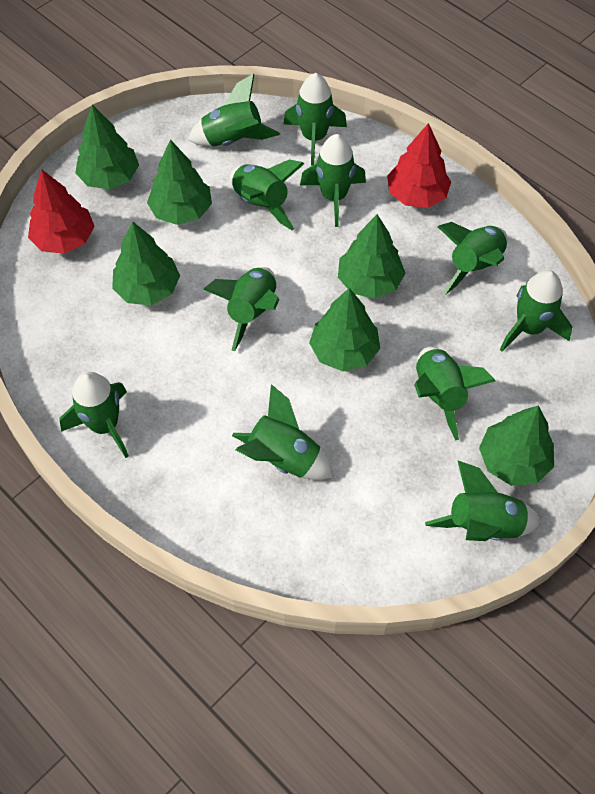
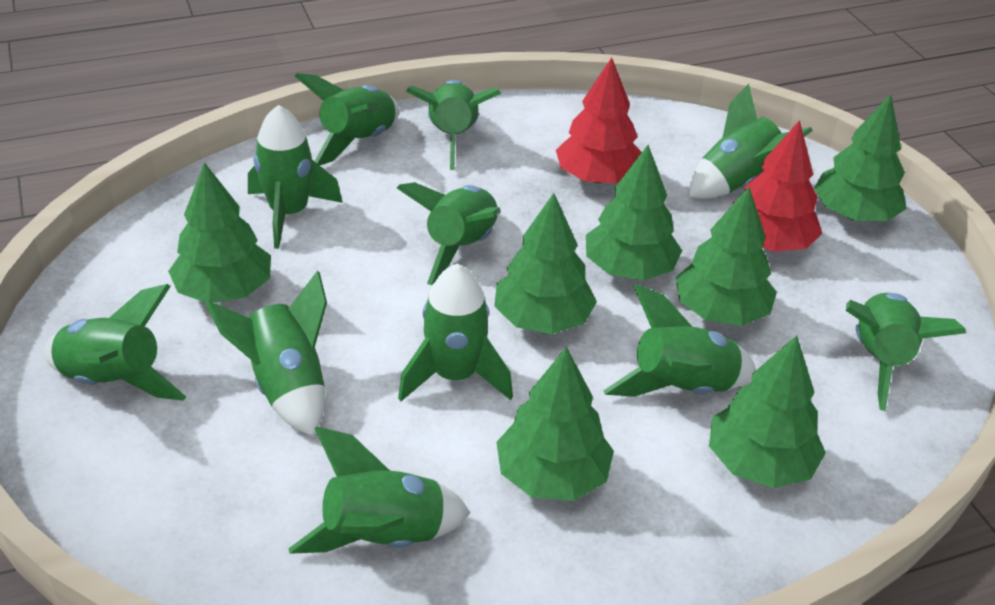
green tree: [75,105,139,189] [112,221,180,305] [147,139,212,225] [309,288,380,371] [338,214,405,299] [479,405,554,486] = 6 -> [168,162,271,303] [494,193,597,334] [496,347,614,501] [586,145,682,280] [675,187,777,326] [709,335,826,488] [814,94,907,221] = 7

